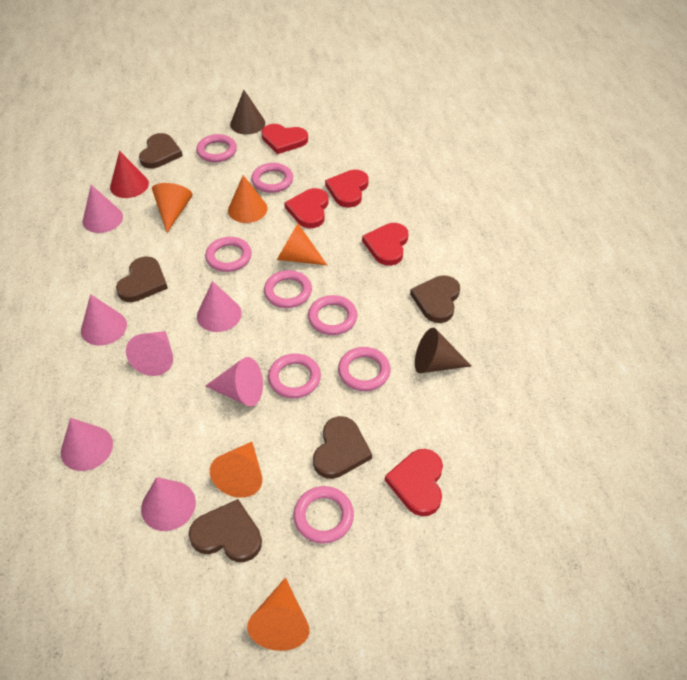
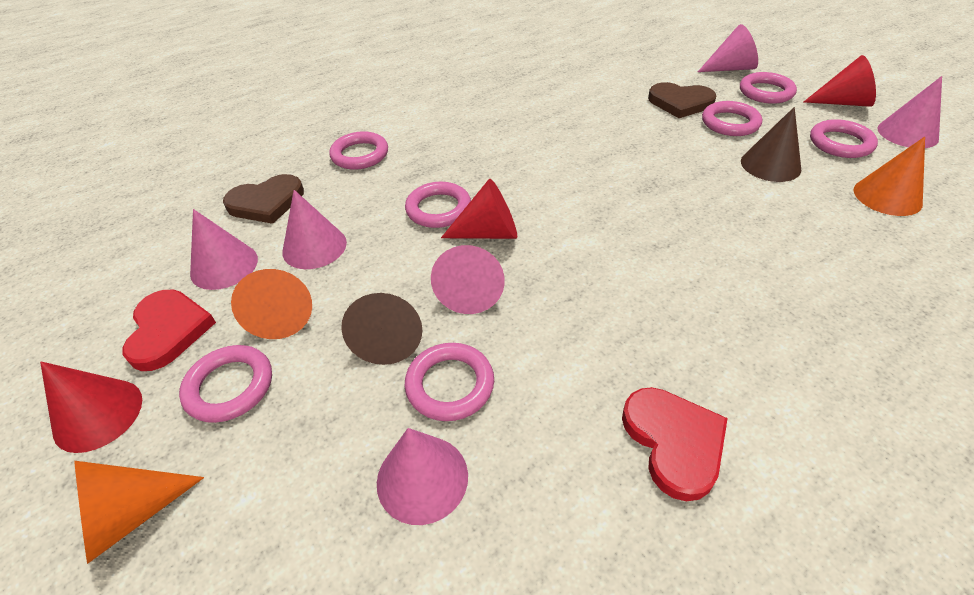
brown heart: [116,256,168,302] [139,133,183,169] [189,499,262,562] [313,416,372,479] [410,275,460,323] = 5 -> [223,174,304,224] [648,82,716,118] = 2
orange cone: [152,183,193,233] [210,442,262,498] [228,175,268,223] [247,578,309,651] [277,224,327,265] = 5 -> [74,461,204,564] [231,269,312,339] [853,137,925,216] = 3
pink cone: [61,418,113,471] [81,294,127,346] [83,185,123,233] [126,331,173,376] [141,477,196,531] [197,281,242,332] [206,357,263,407] = 7 -> [190,209,258,290] [282,190,347,269] [377,428,468,525] [431,245,505,314] [698,24,758,72] [877,76,942,148] = 6
pink ring: [196,134,237,162] [205,237,252,272] [251,163,293,193] [264,270,312,308] [268,353,321,398] [293,486,354,544] [308,295,357,335] [338,347,390,391] = 8 -> [179,345,272,423] [329,131,388,170] [404,343,494,421] [405,182,471,228] [702,101,762,136] [740,72,797,104] [810,119,878,158] = 7
red cone: [110,151,149,198] = 1 -> [40,362,142,453] [441,179,517,239] [804,55,876,107] = 3
red heart: [261,124,308,154] [284,188,329,228] [325,170,369,208] [362,223,408,266] [385,449,443,516] = 5 -> [123,290,216,371] [622,387,728,501] = 2

